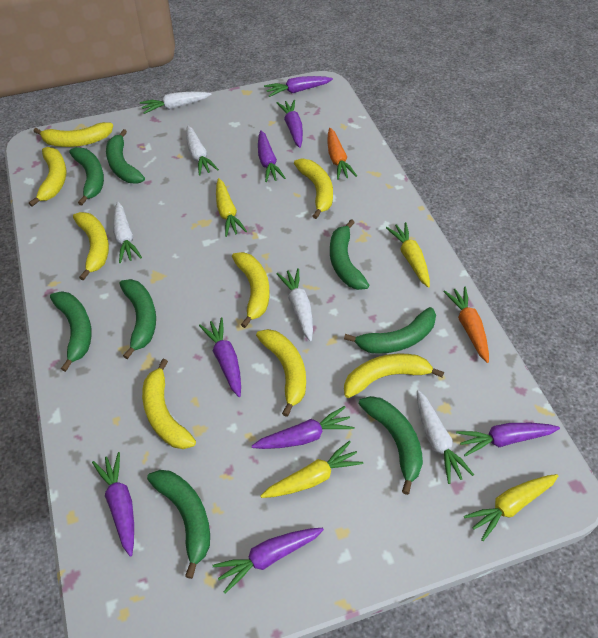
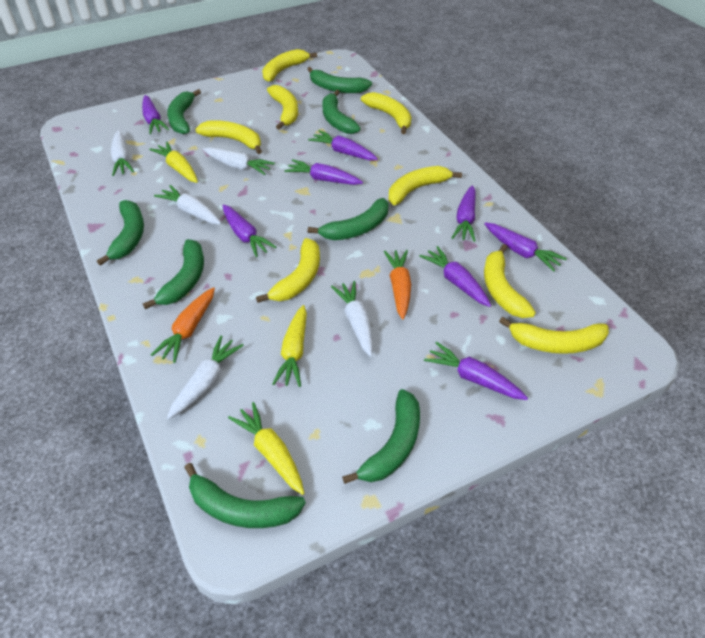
yellow carrot: [216,178,247,237] [260,441,363,498] [386,222,430,288] [464,474,559,541] = 4 -> [149,142,198,183] [228,402,304,495] [272,305,307,387] = 3

